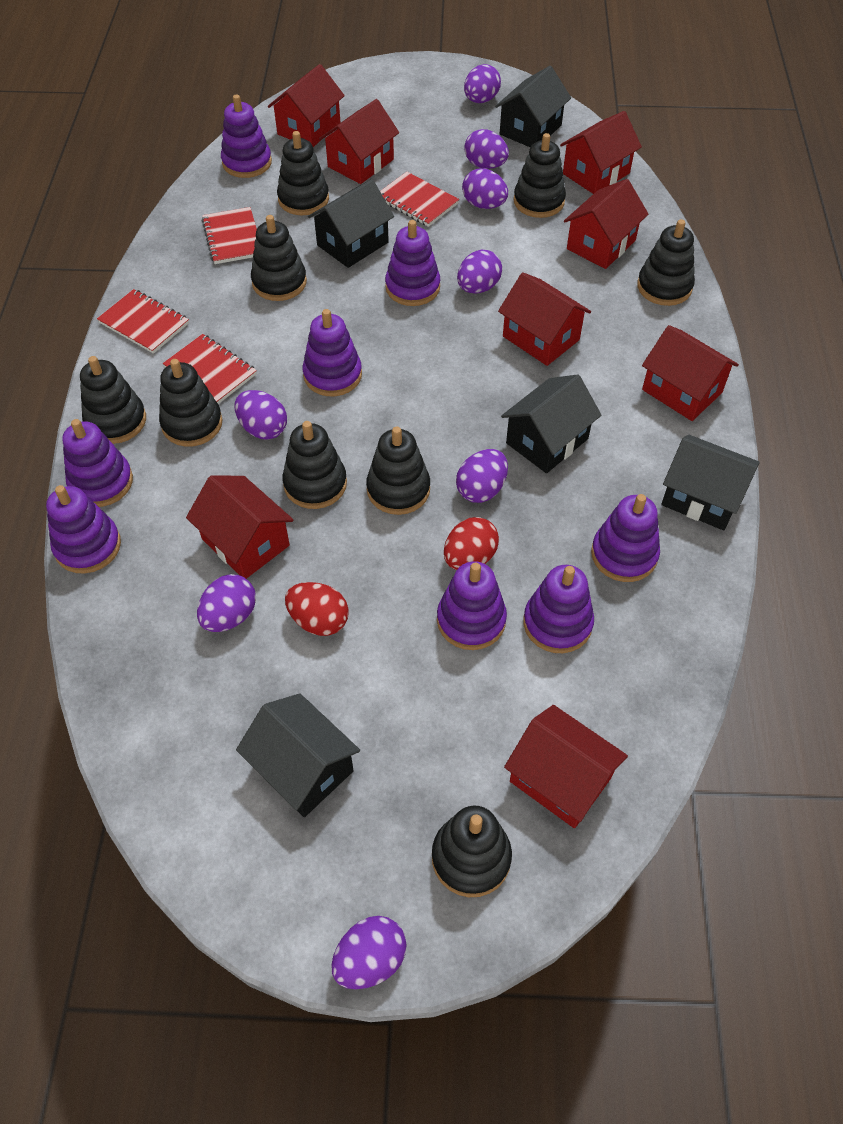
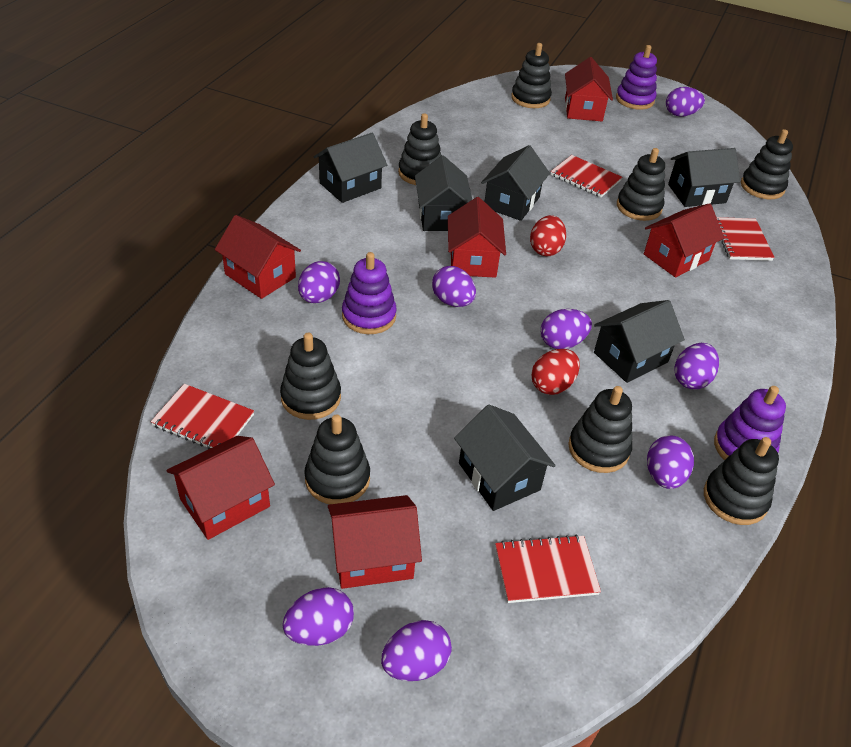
black house: [236,693,360,817] [308,179,394,268] [495,66,571,147] [501,374,601,473] [661,435,760,530] = 5 -> [314,133,387,203] [415,155,472,231] [454,405,556,511] [481,145,550,221] [594,300,685,383] [668,148,740,207] = 6
black stacking toy: [80,356,146,444] [159,359,223,447] [251,215,307,301] [277,131,329,215] [282,421,347,509] [366,426,430,515] [432,806,512,897] [514,133,566,218] [637,219,695,306] = 9 -> [280,333,341,420] [304,414,370,504] [398,113,442,185] [511,43,552,108] [568,386,632,473] [617,148,665,221] [704,437,779,525] [741,129,793,199] = 8
purple stacking toy: [46,485,121,573] [62,419,133,507] [221,95,272,178] [302,309,362,396] [385,220,440,306] [437,561,507,650] [523,565,594,653] [591,494,660,582] = 8 -> [342,252,397,334] [616,45,657,110] [714,386,786,460] = 3
red house: [186,475,293,579] [268,64,345,147] [319,99,399,184] [498,272,591,366] [504,705,628,828] [560,111,642,194] [564,179,648,269] [642,325,739,421] = 8 -> [167,436,275,540] [215,215,301,299] [328,495,422,589] [448,197,506,278] [565,57,613,121] [644,203,724,277] = 6

